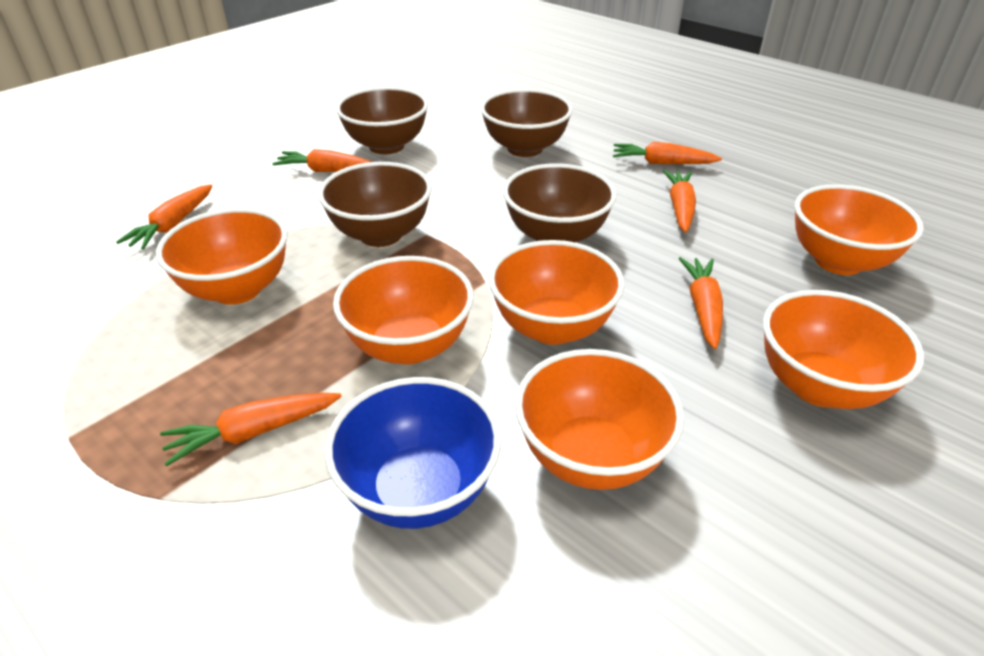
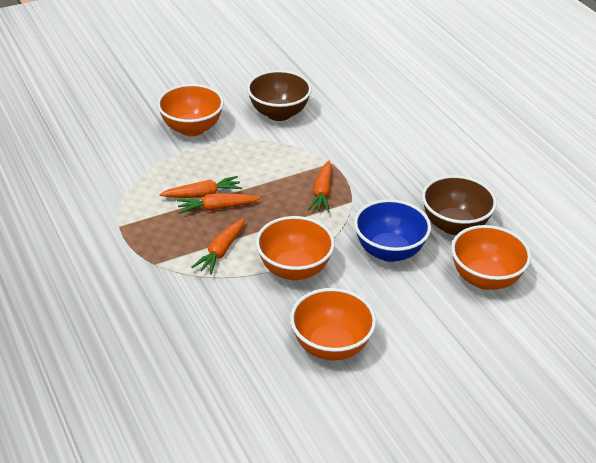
brown bowl: [318,162,432,247] [336,87,428,154] [480,89,573,157] [503,163,617,242] = 4 -> [247,70,312,121] [422,175,497,235] = 2
orange bowl: [156,208,287,305] [333,256,474,365] [489,240,624,345] [515,349,684,490] [763,290,924,409] [794,184,924,275] = 6 -> [157,84,224,136] [256,216,335,280] [290,288,376,361] [451,225,531,290] = 4
orange carrot: [116,184,212,250] [160,393,342,466] [272,149,373,172] [613,142,722,164] [663,170,696,233] [679,257,723,349] = 6 -> [159,176,242,198] [177,193,261,214] [191,218,245,275] [308,161,332,212] = 4

